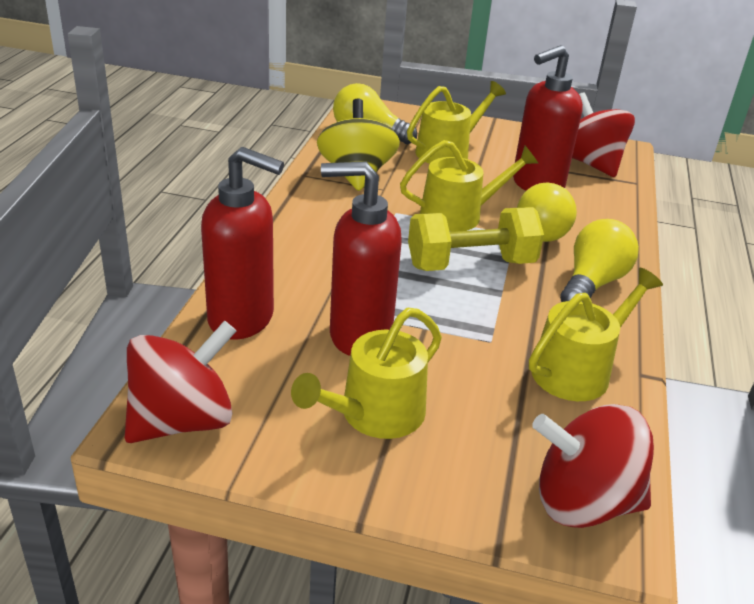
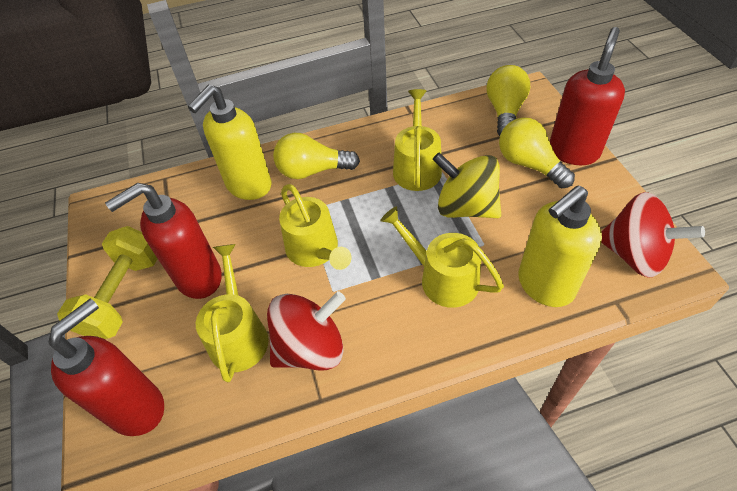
red spinning top: [125,321,236,443] [532,404,654,528] [572,92,635,177] = 3 -> [267,291,346,371] [601,192,705,278] = 2
yellow soap dispenser: none = 0 -> [188,85,271,200] [518,185,602,307] = 2

